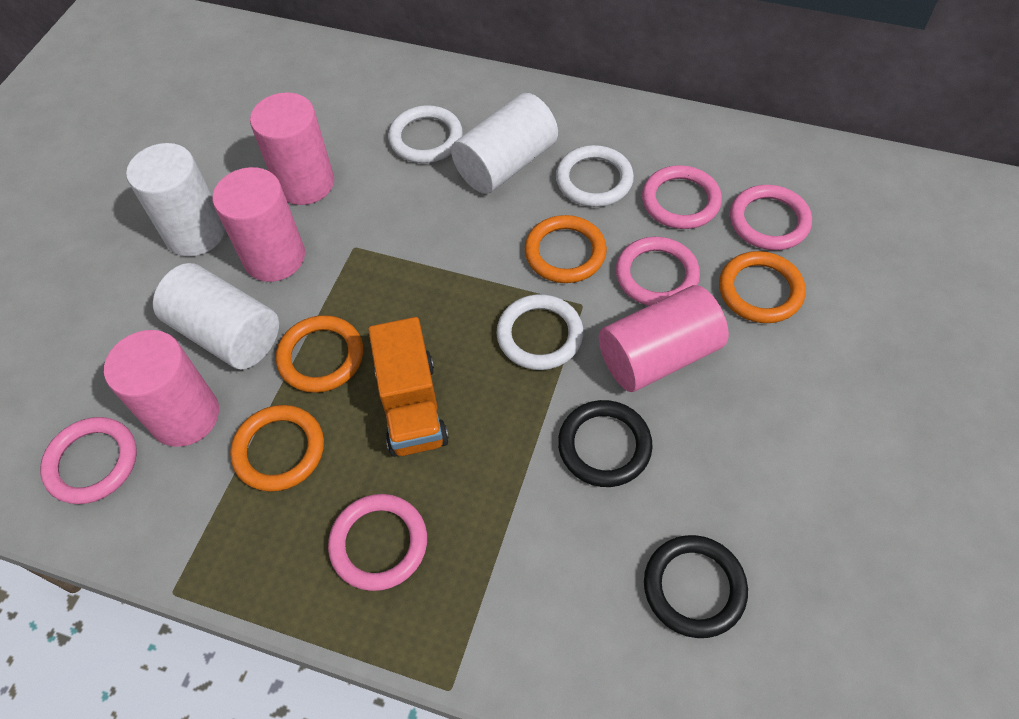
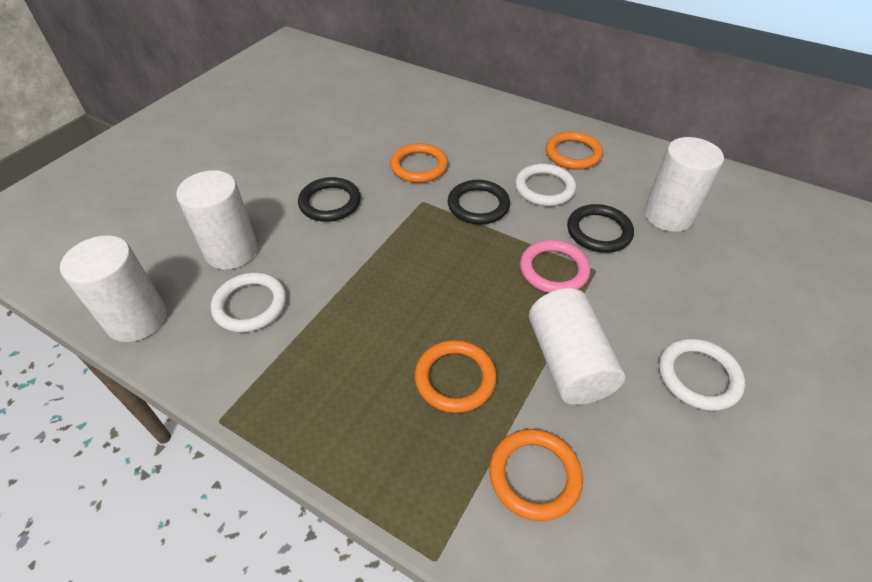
black ring: [558,400,653,487] [644,535,748,638] = 2 -> [298,177,361,222] [448,180,510,225] [567,204,634,253] = 3
orange truck: [368,317,449,457] = 1 -> none = 0
pink cylinder: [104,330,219,447] [212,167,305,282] [250,92,334,205] [599,285,729,392] = 4 -> none = 0
pink ring: [40,417,137,504] [328,494,427,591] [616,237,700,306] [642,165,722,229] [730,185,812,250] = 5 -> [520,240,591,293] = 1
white cylinder: [126,143,225,256] [153,263,279,369] [451,93,558,194] = 3 -> [60,235,166,342] [176,170,258,270] [529,288,625,405] [644,137,724,232] = 4

